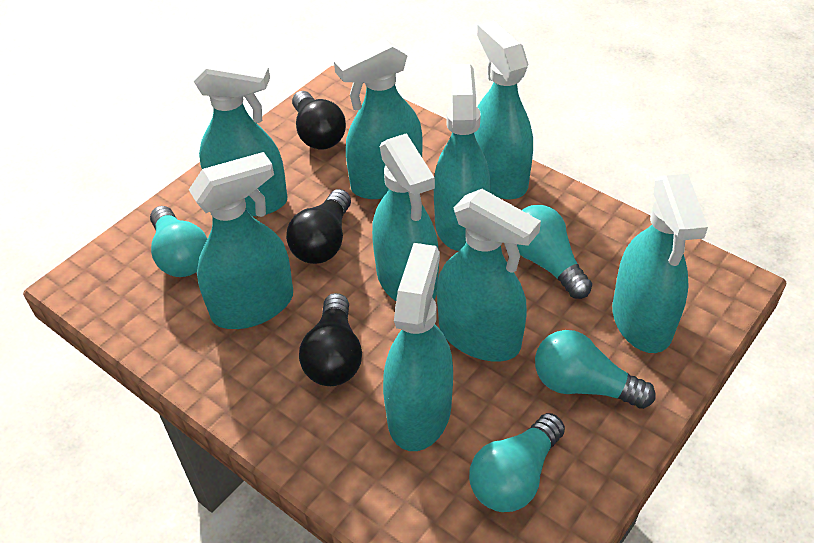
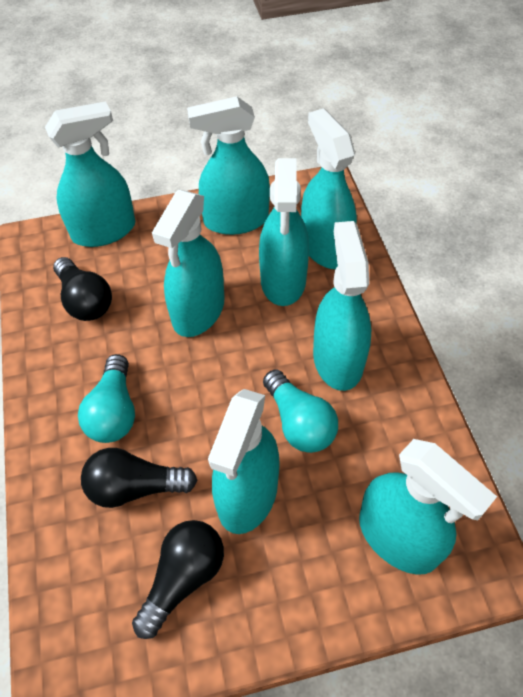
turquoise light bulb: [150,206,207,277] [469,413,565,512] [517,205,592,299] [535,330,656,409] = 4 -> [78,354,135,443] [263,370,338,453] = 2
turquoise spray bottle: [189,152,293,329] [194,58,288,216] [334,38,423,199] [372,133,439,301] [383,243,453,451] [434,64,490,251] [437,189,541,362] [474,20,533,199] [612,174,708,353] = 9 -> [45,101,135,247] [152,190,224,337] [187,96,270,235] [208,389,280,534] [259,158,309,306] [301,108,357,269] [313,221,371,391] [359,439,497,575] = 8

